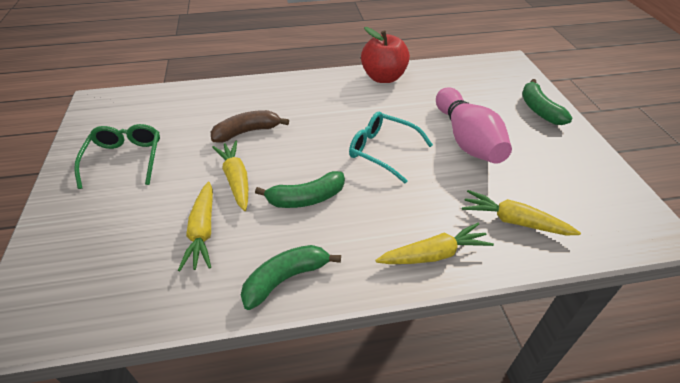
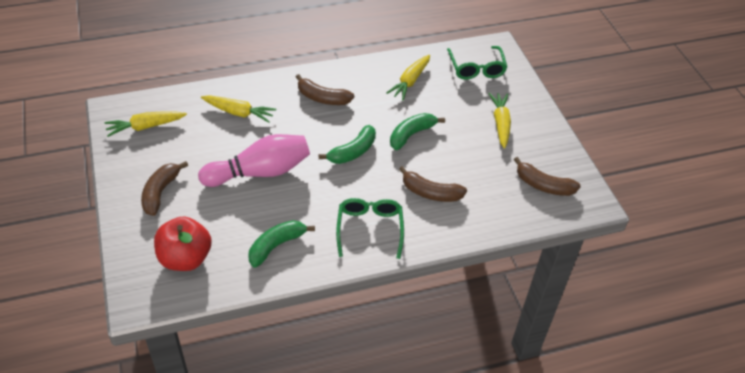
brown banana: [211,110,289,143] = 1 -> [141,161,188,216] [296,74,354,105] [399,166,467,202] [514,157,580,196] = 4
green glasses: [74,124,160,189] = 1 -> [336,198,404,259] [447,46,507,80] = 2
turquoise glasses: [349,112,433,184] = 1 -> none = 0

